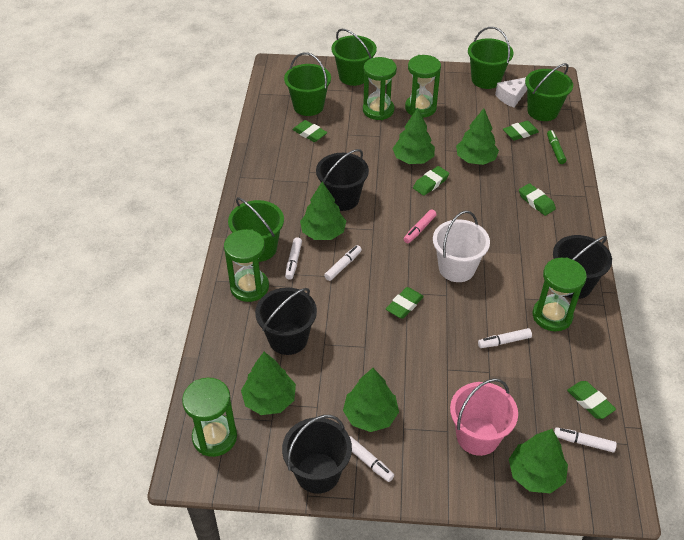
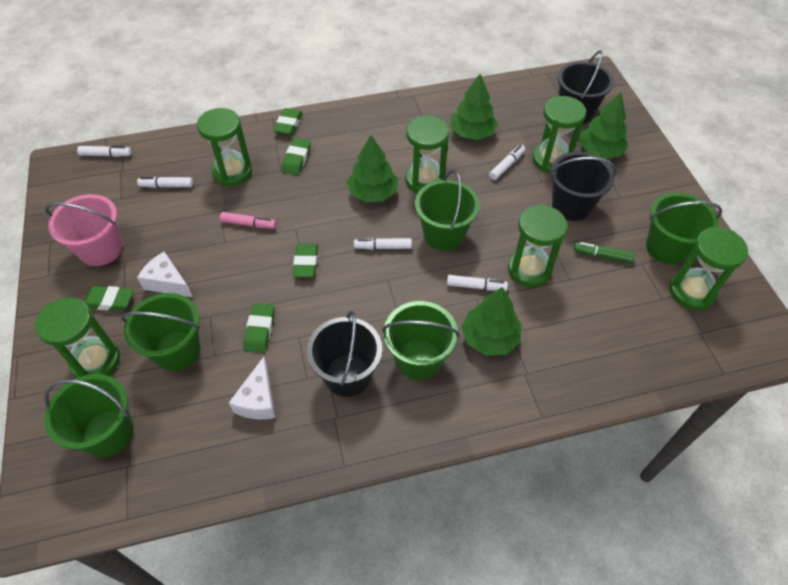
black bucket: [255,287,317,355] [282,415,352,494] [316,149,369,211] [553,235,612,299] = 4 -> [307,311,382,397] [549,152,617,221] [557,50,614,124] = 3
green eraser: [292,120,328,142] [386,287,424,319] [413,166,449,196] [503,121,539,141] [519,183,556,216] [567,381,616,419] = 6 -> [84,286,134,311] [243,303,275,353] [273,108,302,135] [281,138,311,175] [293,244,318,277] = 5
green hourglass: [182,378,237,457] [224,229,269,302] [363,57,397,120] [405,55,441,118] [533,258,587,331] = 5 -> [35,298,120,378] [197,108,252,186] [405,116,449,193] [508,205,568,287] [532,96,586,173] [669,227,748,310] = 6
green tree: [241,352,296,415] [300,182,346,240] [343,368,399,432] [393,108,435,164] [456,108,499,165] [509,429,568,493] = 6 -> [347,135,398,202] [451,74,498,140] [461,287,521,356] [579,92,629,159] = 4
white bucket: [433,210,490,282] = 1 -> none = 0
white cheese: [495,77,527,107] = 1 -> [137,252,193,297] [229,357,275,419] = 2

